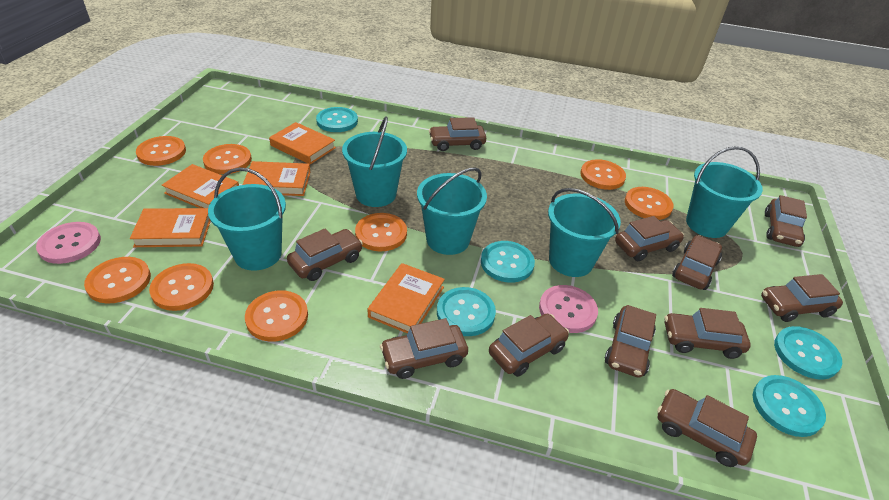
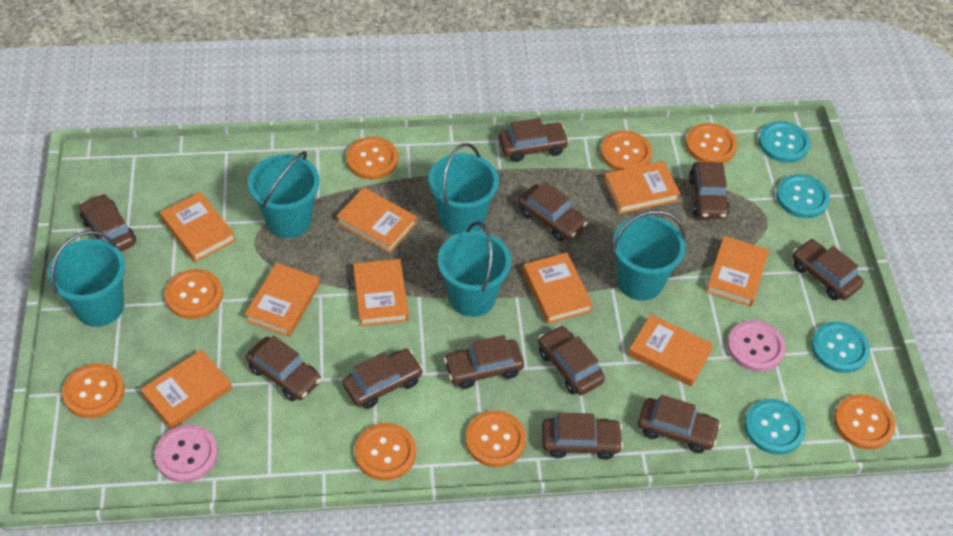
orange book: [130,208,211,247] [162,164,239,208] [243,161,310,196] [269,122,336,164] [367,263,445,333] = 5 -> [140,349,232,429] [160,192,236,262] [244,263,320,337] [336,187,417,253] [353,259,409,326] [523,253,593,324] [604,161,681,214] [628,314,714,387] [706,236,769,307] = 9
turquoise button: [316,107,358,132] [437,287,496,336] [481,241,535,283] [753,375,826,437] [774,326,842,379] = 5 -> [744,399,806,455] [759,121,810,163] [776,174,830,218] [811,322,870,373] = 4

